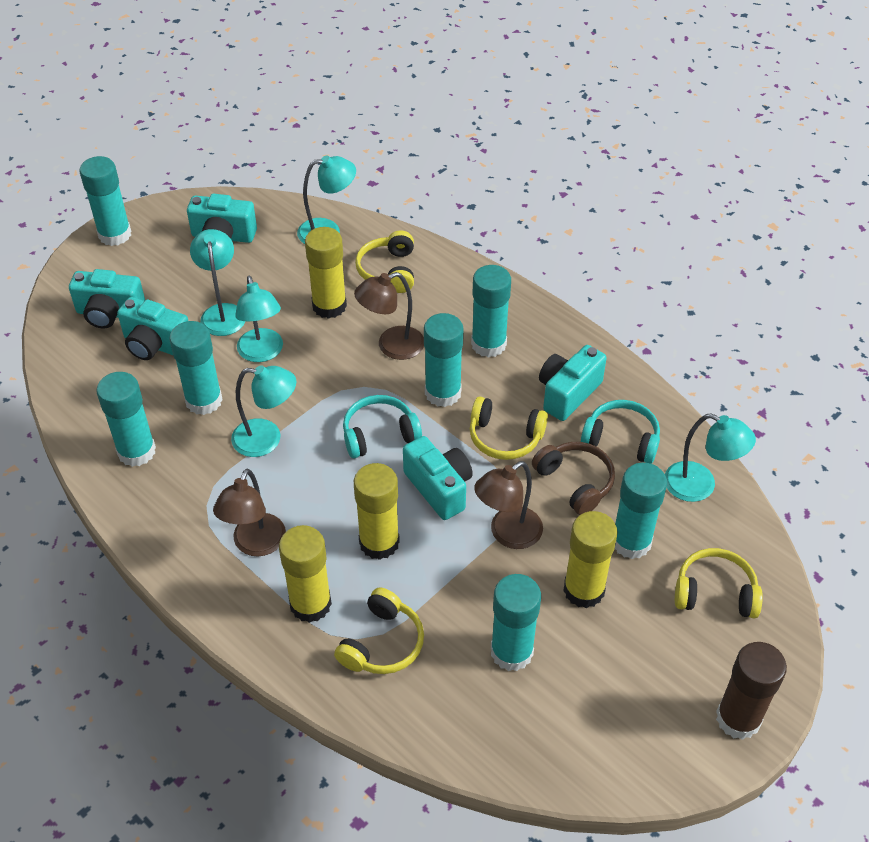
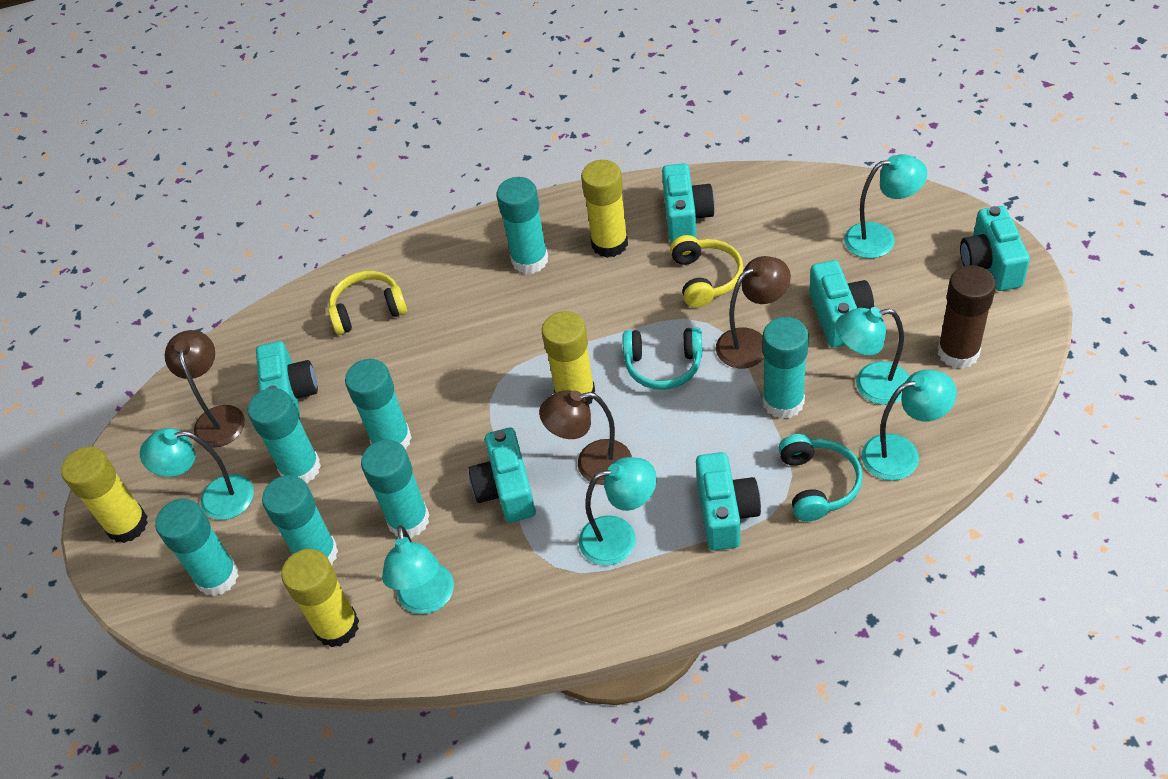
brown headphones: [532,442,615,515] = 1 -> none = 0
turquoise camera: [69,269,145,328] [117,297,188,360] [187,194,257,243] [403,436,473,520] [539,345,607,421] = 5 -> [256,341,318,420] [468,428,536,523] [662,163,715,242] [696,452,761,551] [809,260,874,348] [960,206,1030,291] = 6
turquoise lamp: [190,229,245,336] [231,365,296,457] [235,276,283,362] [297,155,356,244] [665,413,756,502] = 5 -> [140,428,254,520] [382,526,454,614] [579,457,657,566] [835,307,909,405] [844,154,927,259] [862,369,957,480] = 6
yellow headphones: [334,588,424,674] [355,230,414,293] [470,397,548,460] [675,548,763,619] = 4 -> [328,271,407,335] [670,235,743,308] = 2

